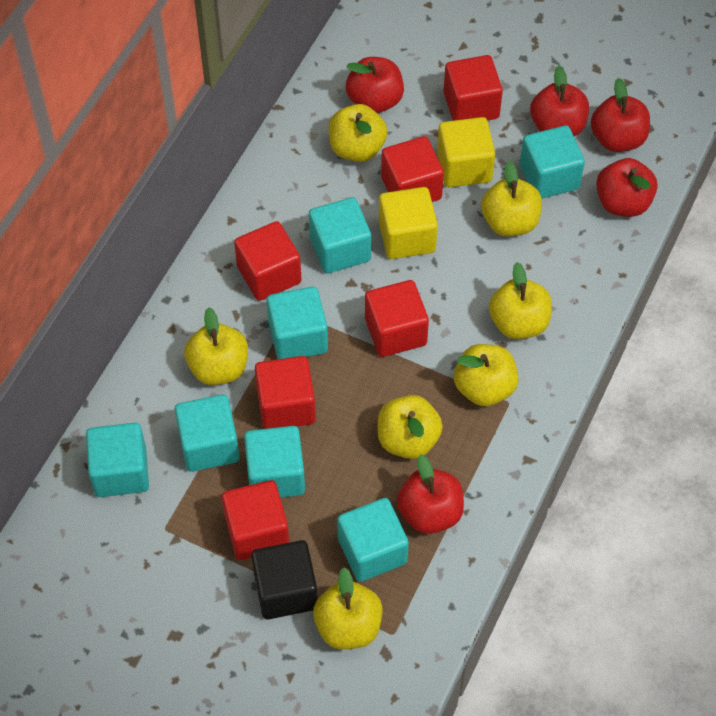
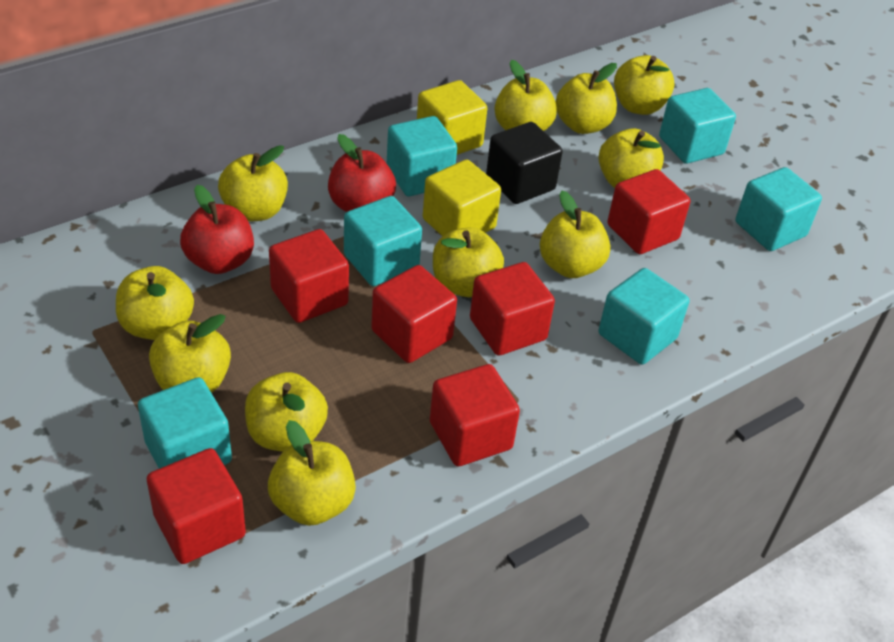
red apple: [346,57,404,113] [397,455,464,534] [530,65,589,136] [591,78,650,152] [596,158,657,217] = 5 -> [180,185,254,274] [328,134,396,212] = 2
turquoise cube: [86,423,149,497] [175,394,240,472] [244,426,305,498] [267,286,328,359] [309,197,371,273] [337,498,409,582] [520,125,585,199] = 7 -> [138,377,232,469] [344,196,422,286] [387,116,457,196] [598,268,689,365] [659,88,736,164] [735,167,822,251] = 6
yellow apple: [184,308,248,385] [313,568,383,649] [328,104,388,162] [378,395,443,459] [454,344,519,407] [481,161,542,236] [489,262,552,339] = 7 -> [116,266,194,340] [149,314,231,393] [218,145,288,221] [245,372,328,452] [268,420,356,526] [433,227,504,297] [494,60,557,131] [540,191,611,278] [556,63,617,134] [599,128,664,188] [614,55,675,115] = 11

